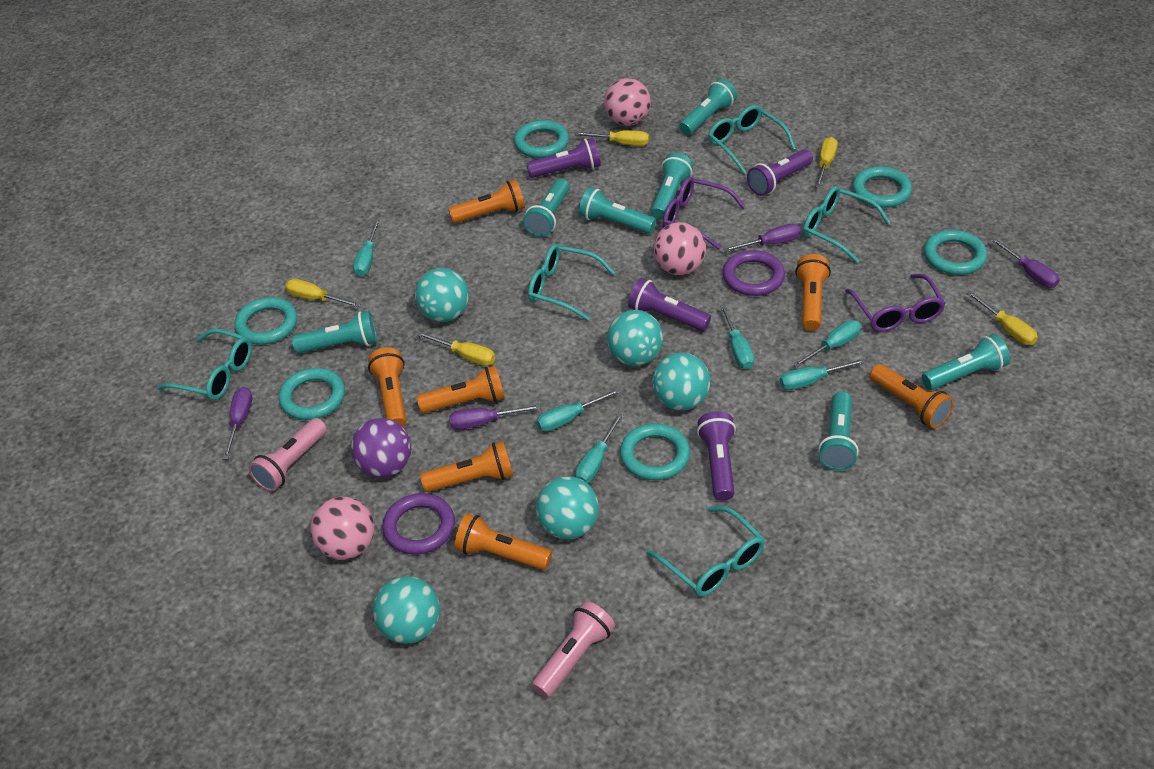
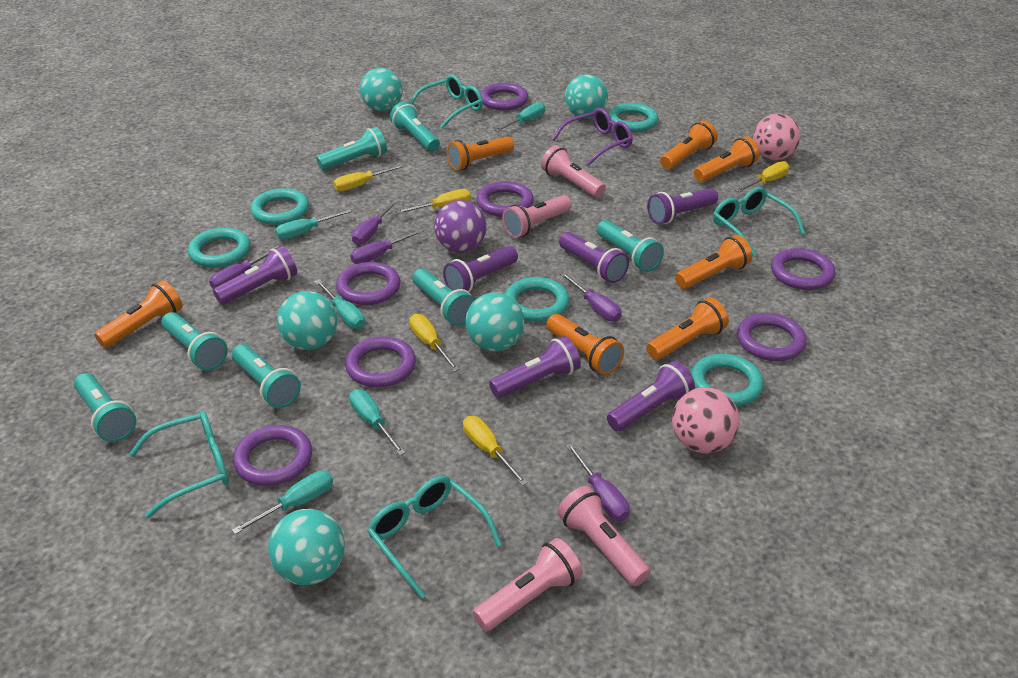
pink ball: [310,497,374,560] [604,78,651,126] [653,222,706,275] = 3 -> [672,387,739,454] [753,114,800,160] = 2
pink flashlight: [248,418,327,491] [532,601,615,698] = 2 -> [473,538,583,631] [502,195,572,238] [541,145,606,197] [558,486,651,586] = 4
purple flashlight: [526,138,601,178] [628,278,711,331] [697,411,736,501] [747,149,813,196] = 4 -> [213,246,297,305] [443,246,518,292] [489,336,581,398] [559,232,629,283] [607,361,695,432] [647,188,718,224] = 6
purple glasses: [663,177,746,250] [845,274,946,332] = 2 -> [552,108,633,166] = 1
purple ring: [382,493,455,554] [723,250,785,296] = 2 -> [233,425,312,486] [336,262,400,305] [345,336,416,387] [476,181,534,217] [480,83,528,110] [737,313,807,361] [771,248,835,290] = 7
purple screwdriver: [223,387,252,459] [449,404,541,430] [724,224,801,252] [990,238,1060,288] = 4 -> [209,246,279,289] [350,229,423,264] [352,200,398,245] [560,272,622,322] [566,443,630,521] = 5
turquoise glasses: [157,329,252,400] [528,244,615,321] [647,506,765,596] [708,105,796,174] [803,186,891,263] = 5 -> [129,412,229,518] [367,476,502,599] [410,75,483,129] [713,187,805,256] = 4
turquoise ring: [234,297,297,345] [279,368,345,420] [514,120,569,158] [620,423,690,480] [852,166,912,208] [924,230,987,275] = 6 -> [188,227,250,268] [250,188,309,225] [505,277,569,322] [608,103,658,132] [691,354,763,406] = 5
turquoise screwdriver: [353,219,380,276] [537,388,620,432] [575,413,623,483] [720,305,754,369] [780,358,866,390] [793,320,861,368] = 6 -> [232,471,333,534] [275,209,352,240] [315,279,365,329] [349,389,406,455] [495,102,545,131] = 5

